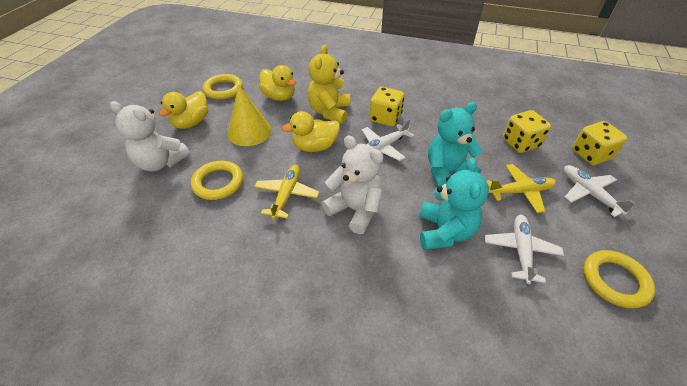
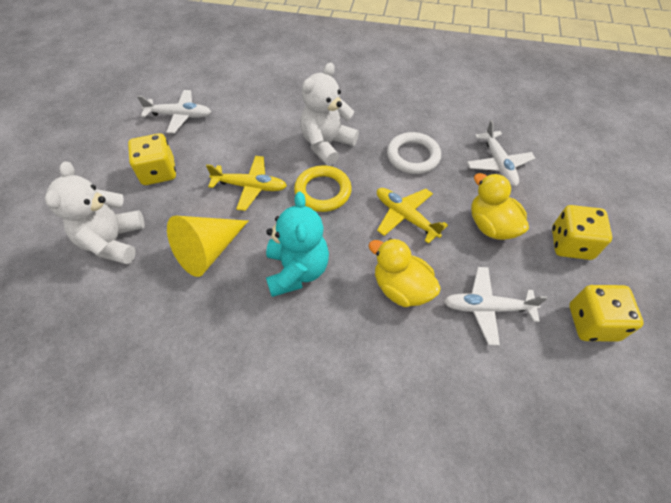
turquoise teddy bear: [420,158,489,250] [428,102,483,187] = 2 -> [266,192,329,297] = 1
white ring: none = 0 -> [387,132,441,174] = 1
yellow duck: [159,91,208,129] [259,65,296,101] [282,111,340,152] = 3 -> [368,238,441,307] [471,173,529,240] = 2
yellow ring: [191,161,243,200] [203,74,243,100] [583,250,655,309] = 3 -> [294,165,352,212] = 1
yellow teddy bear: [307,45,350,123] = 1 -> none = 0

